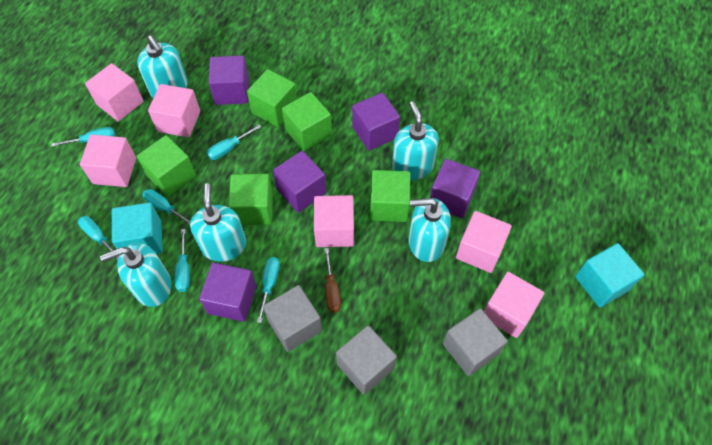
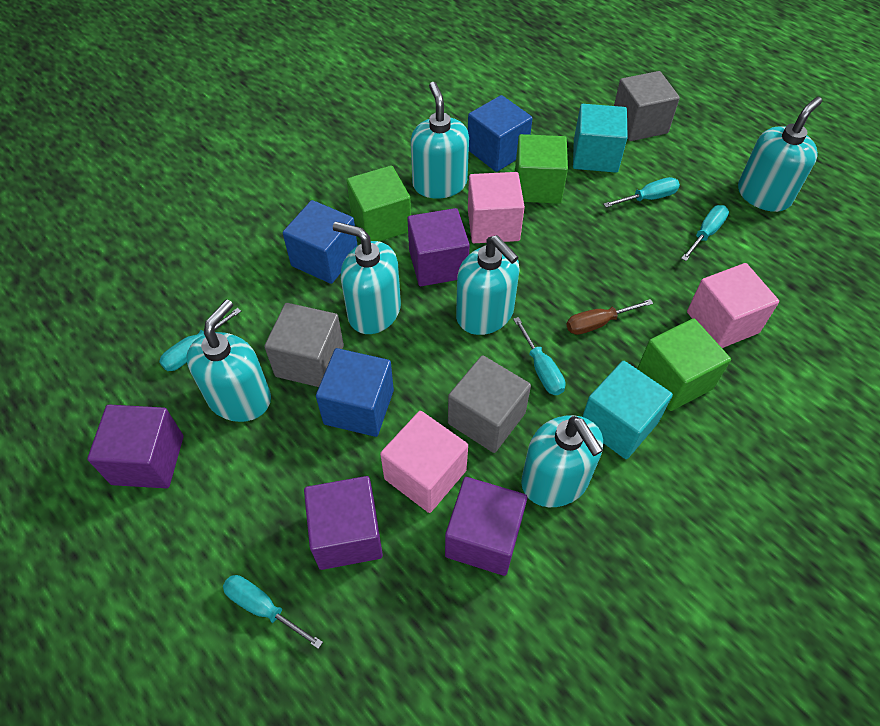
blue cube: none = 0 -> [283,200,358,284] [316,348,394,437] [468,95,533,172] = 3
green cube: [137,135,196,197] [228,174,273,225] [247,69,297,127] [282,92,332,151] [370,170,410,222] = 5 -> [347,165,411,241] [515,134,568,204] [637,318,731,411] = 3
pink cube: [80,135,136,187] [85,63,144,122] [148,84,200,137] [314,195,354,247] [456,211,512,273] [484,272,544,338] = 6 -> [380,411,468,513] [468,172,525,243] [687,263,779,348] = 3
purple cube: [199,263,257,322] [208,55,249,105] [273,151,326,213] [352,93,400,151] [430,159,481,218] = 5 -> [87,405,184,488] [304,476,383,570] [407,208,470,286] [445,477,527,576] = 4
turquoise screwdriver: [51,127,115,147] [78,216,119,260] [142,189,191,225] [175,229,190,292] [207,124,262,160] [257,257,280,323] = 6 -> [159,308,241,371] [223,575,323,649] [513,317,566,395] [604,177,680,208] [681,205,729,261] = 5
turquoise soap dispenser: [100,243,172,307] [137,35,188,98] [190,183,246,262] [392,101,439,180] [408,198,451,262] = 5 -> [186,299,271,422] [333,222,401,334] [411,82,469,199] [456,235,520,335] [521,415,603,507] [738,97,822,212] = 6

